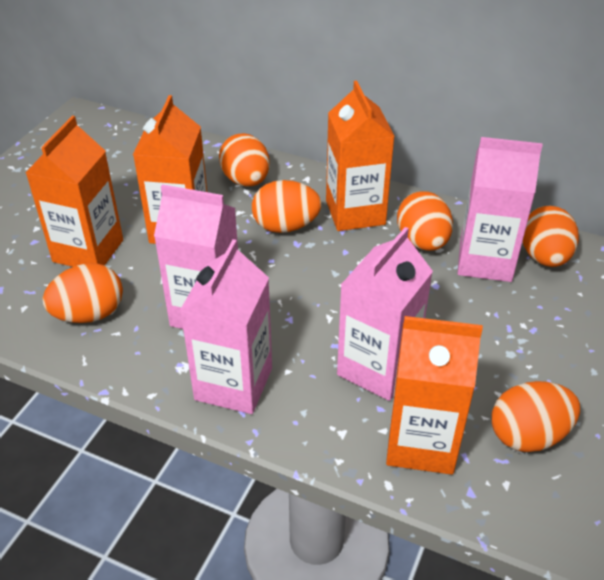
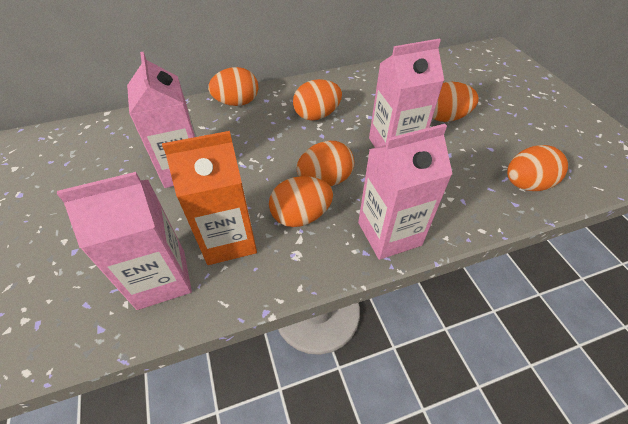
orange carton: [25,116,123,267] [133,95,207,244] [326,81,395,231] [386,316,483,475] = 4 -> [162,131,257,265] = 1

